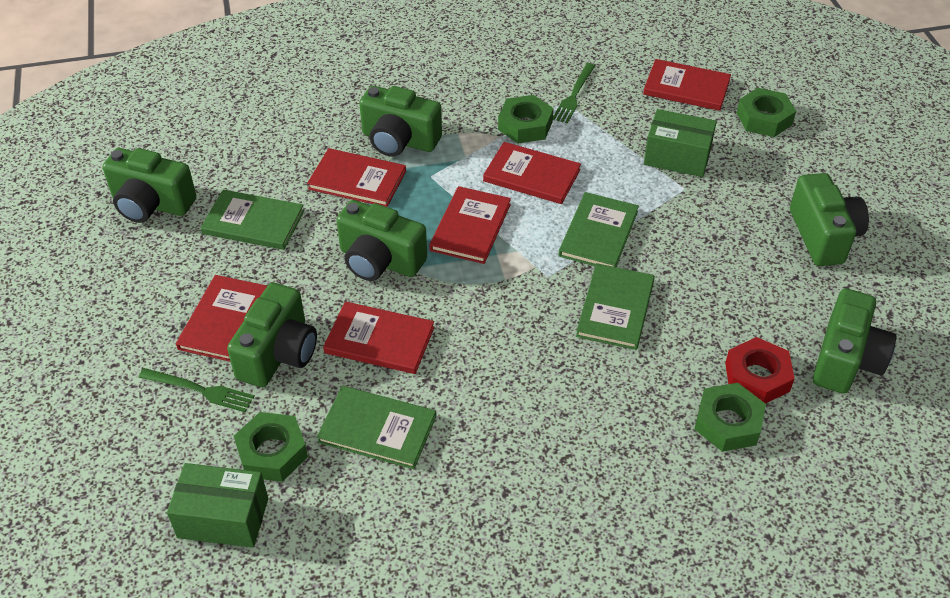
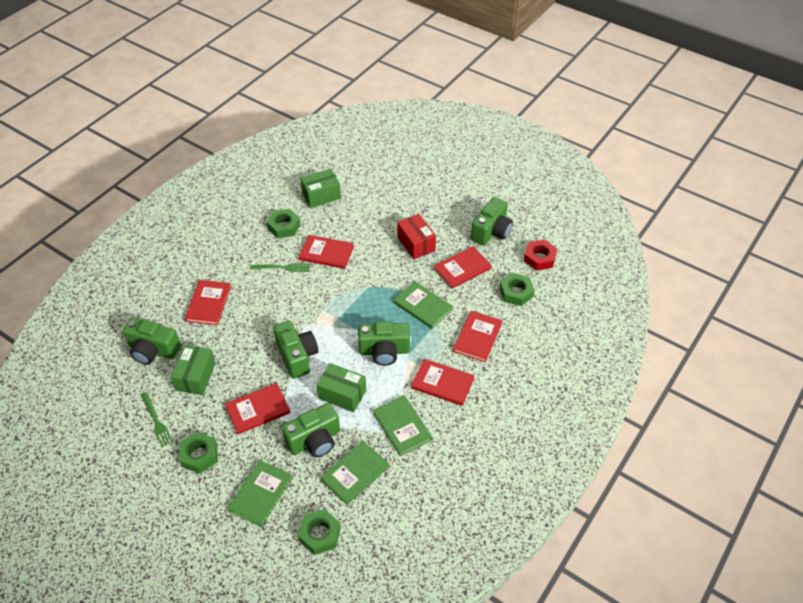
green box: [167,463,268,548] [644,109,717,177] = 2 -> [171,345,216,395] [300,169,341,208] [316,363,366,412] = 3
green camera: [102,148,196,223] [227,283,317,387] [336,200,427,281] [359,86,442,157] [790,173,869,266] [813,288,896,394] = 6 -> [123,318,181,365] [273,321,318,379] [282,403,340,457] [358,321,410,366] [471,197,513,246] = 5
red box: none = 0 -> [397,214,436,259] = 1

